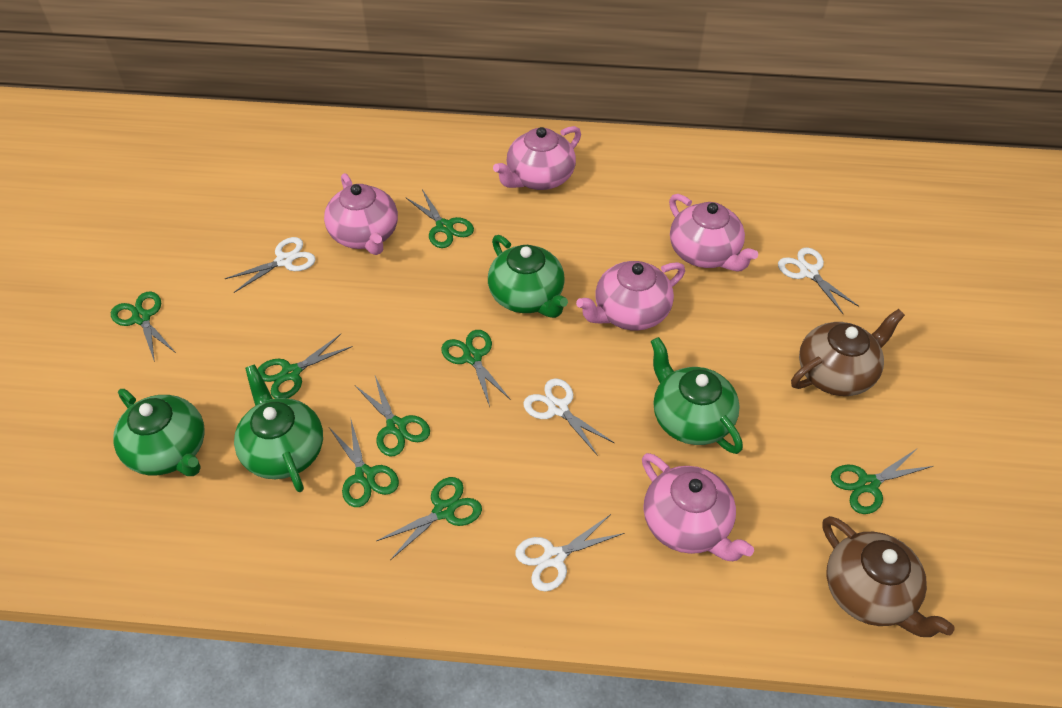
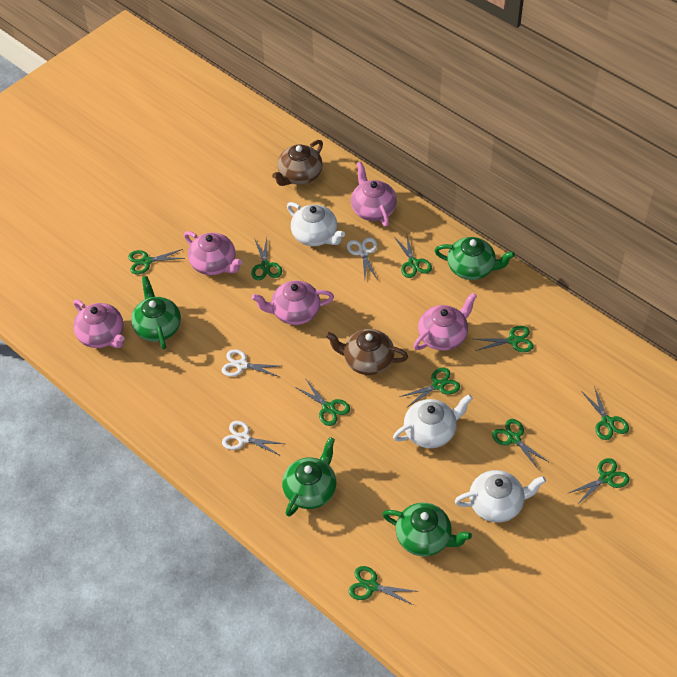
green scissors: [111,291,176,362] [258,334,353,399] [329,420,399,507] [355,376,430,456] [377,477,482,560] [405,189,474,248] [441,330,511,407] [831,448,933,514] = 8 -> [128,249,185,274] [251,238,282,280] [295,378,350,426] [349,566,415,605] [395,236,432,278] [399,367,460,407] [474,326,534,352] [492,419,550,470] [569,458,630,505] [582,386,629,440] = 10
white scissors: [225,237,315,293] [515,514,624,592] [523,378,614,456] [778,247,859,314] = 4 -> [222,349,280,377] [222,421,284,456] [347,237,378,280] = 3
white teapot: none = 0 -> [287,202,345,246] [393,394,473,448] [455,470,546,523] = 3

